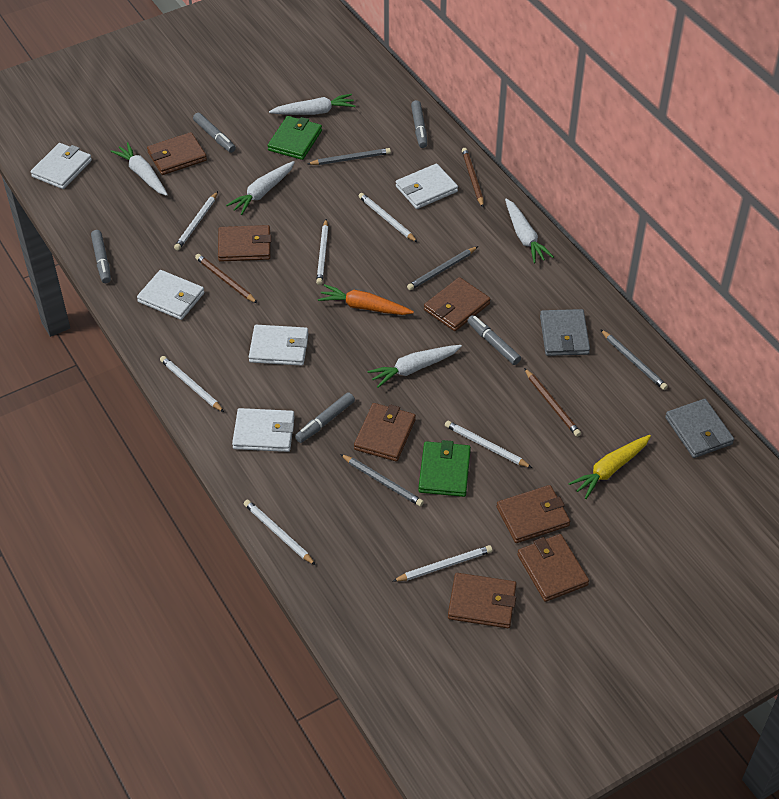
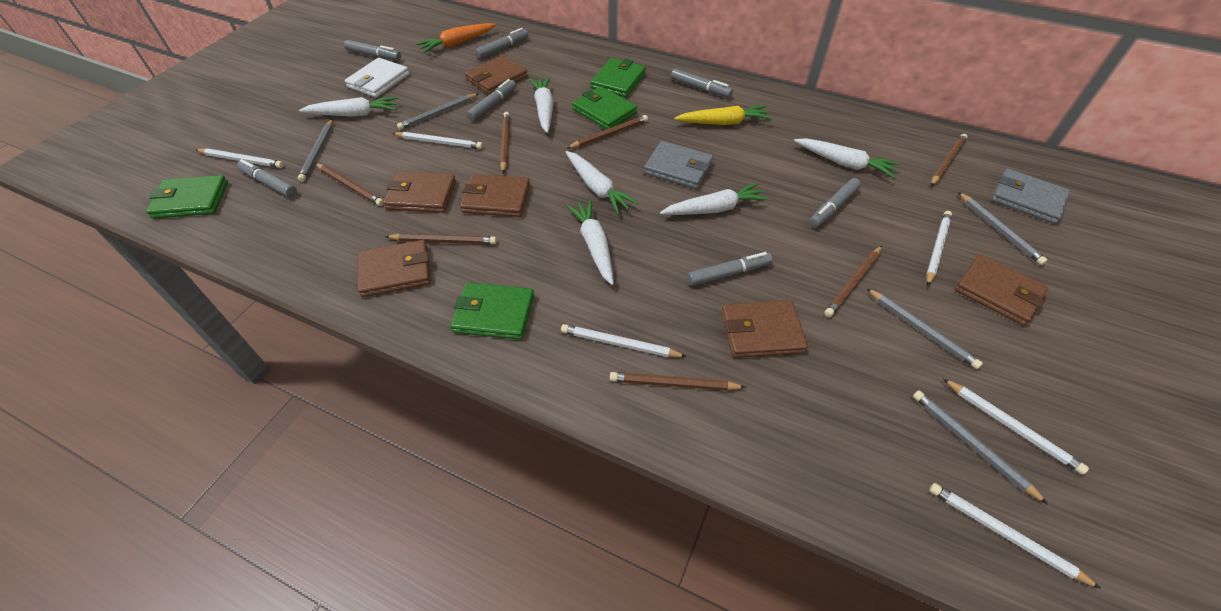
brown pencil: [195,254,257,303] [462,148,484,207] [524,368,581,437] = 3 -> [315,163,384,206] [385,233,497,244] [500,112,510,173] [567,115,648,148] [610,372,746,391] [824,246,882,317] [931,134,968,186] = 7
brown wallet: [147,132,207,175] [218,225,271,262] [354,403,416,461] [424,277,491,331] [448,573,516,628] [497,485,570,543] [517,534,589,602] = 7 -> [358,240,431,297] [383,171,456,213] [460,174,530,217] [465,55,528,95] [721,300,808,358] [955,254,1048,326] = 6
green wallet: [267,116,322,160] [418,440,471,497] = 2 -> [146,175,228,219] [450,282,534,340] [572,86,637,129] [590,58,646,97] = 4
grey marker: [91,230,111,283] [193,113,236,153] [295,392,355,443] [411,100,427,148] [467,315,521,365] = 5 -> [237,159,297,197] [344,40,401,60] [467,79,516,121] [475,28,529,59] [671,69,733,98] [687,252,773,286] [810,178,861,227] = 7
grey pencil: [307,148,391,165] [340,454,424,507] [407,246,478,290] [600,329,668,390] = 4 -> [297,119,333,182] [397,93,479,130] [866,288,983,369] [913,390,1048,504] [958,192,1048,265] = 5
white carrot: [110,142,168,196] [226,161,295,215] [269,94,355,115] [367,345,462,388] [505,199,554,263] = 5 -> [299,97,398,117] [529,77,553,133] [566,151,639,214] [566,200,614,285] [660,183,769,215] [794,138,900,178] = 6
white pencil: [160,356,224,412] [174,191,218,250] [244,500,316,565] [316,219,328,285] [359,193,417,242] [392,545,492,582] [445,421,532,468] = 7 -> [196,148,284,168] [392,132,483,149] [561,324,687,357] [926,211,952,286] [929,483,1101,589] [943,379,1089,475] = 6
white wallet: [31,143,92,189] [137,270,204,320] [232,408,295,452] [249,325,308,366] [396,163,458,209] = 5 -> [345,58,409,98] = 1

